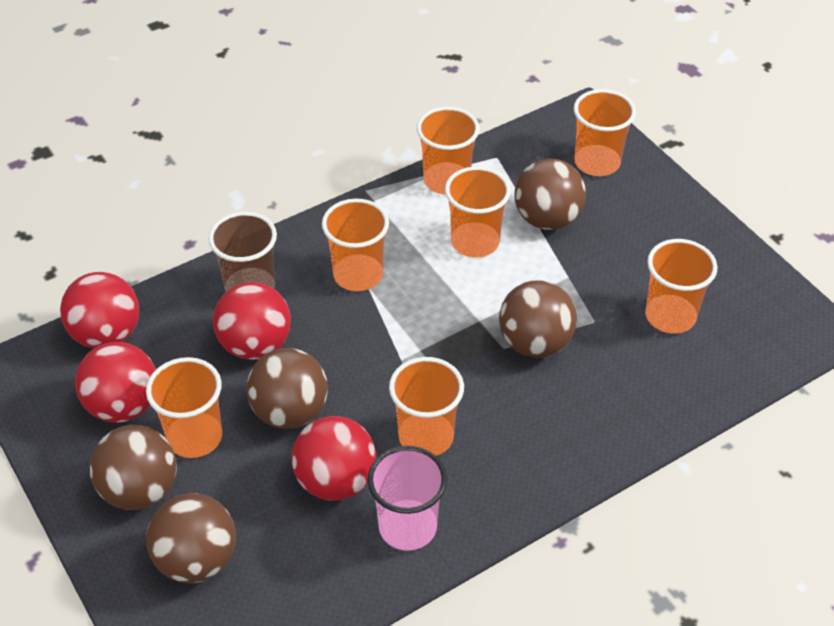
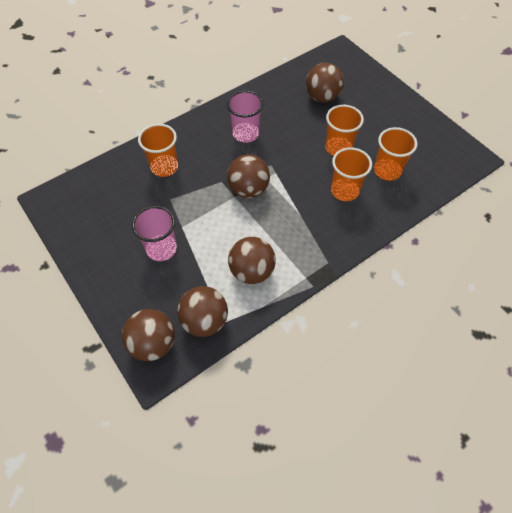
brown cup: [208,212,277,292] = 1 -> none = 0
orange cup: [146,357,222,458] [322,199,389,291] [389,357,464,456] [417,107,479,195] [445,166,511,258] [574,89,636,176] [645,239,718,334] = 7 -> [138,124,178,177] [325,105,364,156] [331,147,372,201] [374,127,417,181] = 4
pink cup: [368,446,447,551] = 1 -> [132,206,177,261] [227,91,263,143] = 2
red ball: [60,272,139,348] [75,342,156,422] [213,282,291,360] [292,416,376,501] = 4 -> none = 0

